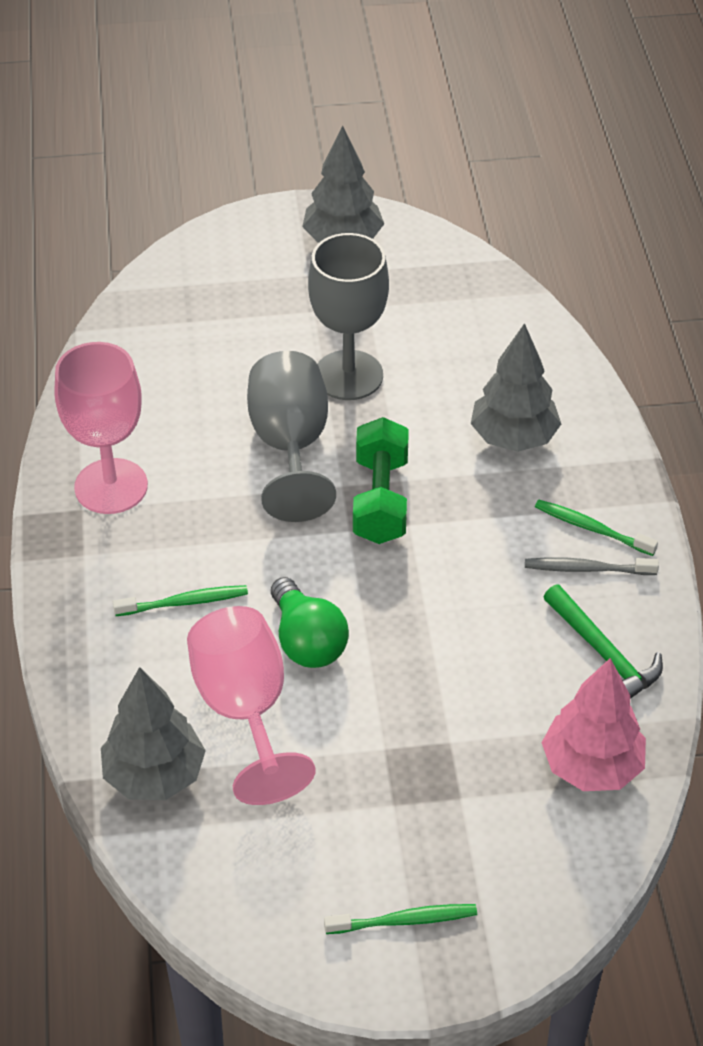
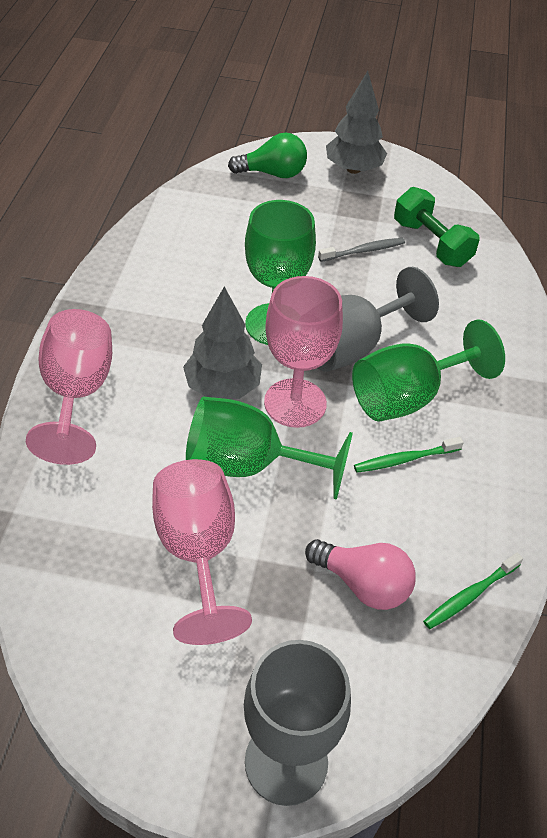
green goblet: none = 0 -> [186,397,353,500] [245,200,316,345] [352,319,505,422] = 3
green hammer: [544,584,663,699] = 1 -> none = 0
green toothbrush: [113,585,248,616] [324,904,477,934] [535,500,658,556] = 3 -> [354,437,463,473] [423,553,523,629] = 2
grey tree: [101,667,206,800] [302,126,384,243] [471,323,561,452] = 3 -> [183,286,262,399] [326,71,387,174] = 2
pink goblet: [55,342,148,514] [187,606,315,805] = 2 -> [26,309,112,465] [152,459,252,645] [264,276,343,428] = 3
pink light bulb: none = 0 -> [305,539,416,610] = 1
pink tree: [542,658,646,791] = 1 -> none = 0

